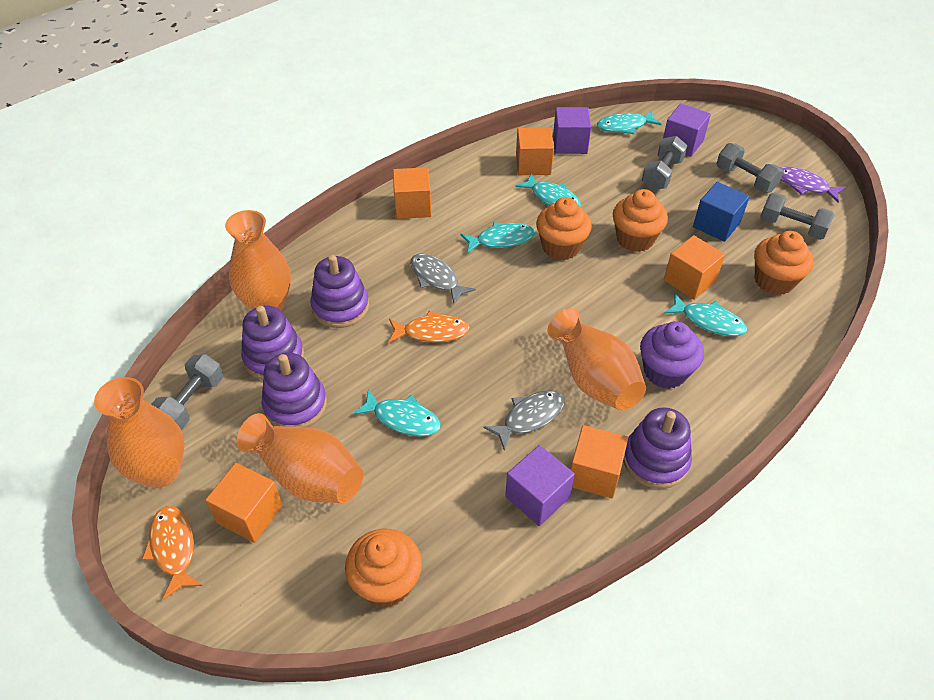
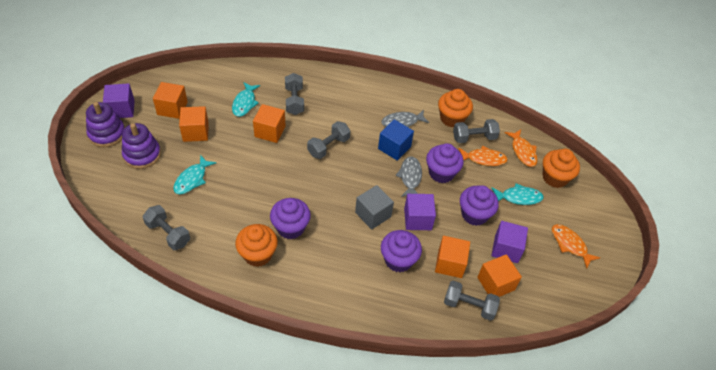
grey cube: none = 0 -> [355,185,394,230] = 1
grey dumbbell: [151,354,223,430] [642,136,687,190] [716,143,783,193] [760,192,835,240] = 4 -> [143,205,190,250] [285,73,304,115] [307,121,351,159] [444,281,500,321] [453,119,500,143] = 5
orange cupcake: [345,529,422,607] [536,197,592,260] [613,189,668,252] [754,231,814,295] = 4 -> [235,224,278,267] [438,89,473,127] [543,149,580,188] = 3
orange fish: [142,506,202,600] [388,311,470,343] = 2 -> [458,146,508,166] [505,130,537,167] [552,224,600,269] = 3
orange vase: [94,377,184,488] [225,210,291,311] [237,413,363,503] [548,308,646,411] = 4 -> none = 0
purple cupcake: [640,321,704,389] = 1 -> [270,198,311,239] [381,230,422,272] [426,143,464,183] [460,185,499,226] = 4
purple fish: [780,166,846,202] = 1 -> none = 0
purple stacking toy: [241,306,304,380] [262,353,327,427] [310,255,369,328] [623,407,692,489] = 4 -> [86,102,125,148] [122,123,161,169] = 2
turquoise fish: [353,389,441,437] [461,222,535,254] [515,173,581,207] [597,110,662,134] [664,293,747,336] = 5 -> [173,155,216,194] [232,82,260,117] [492,183,544,205] = 3

